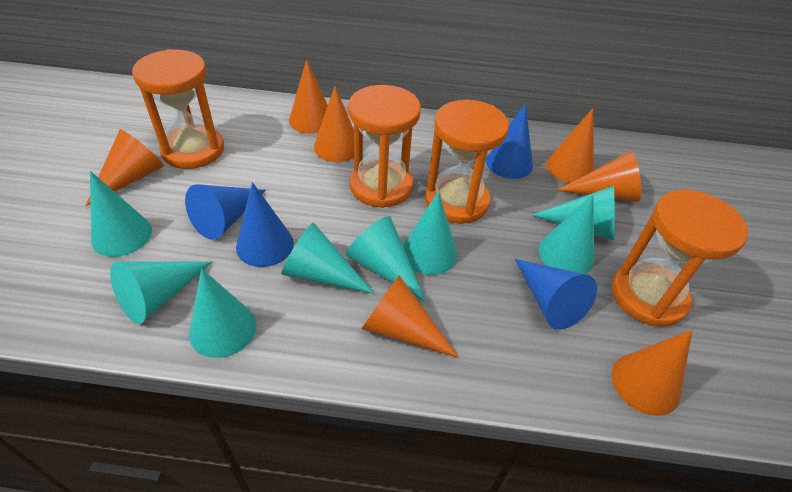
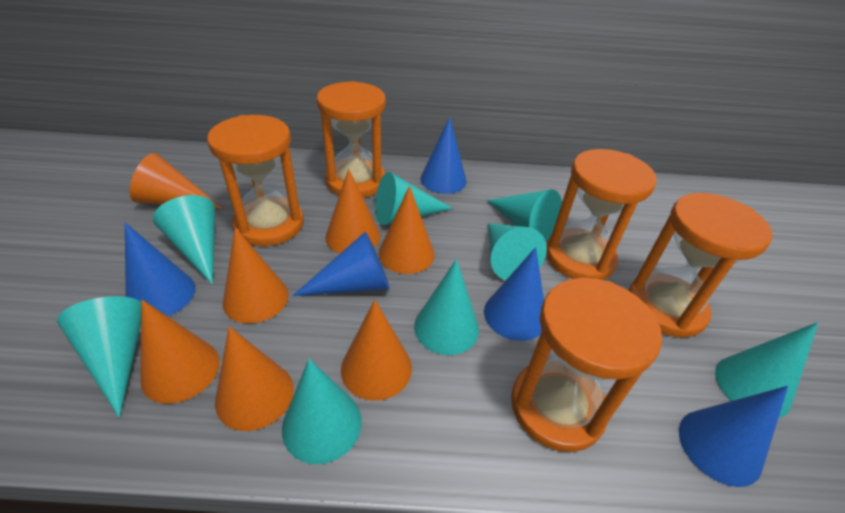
blue cone: [185,184,266,240] [236,182,294,267] [486,103,533,179] [515,259,597,329] = 4 -> [125,223,195,316] [293,232,389,296] [420,117,466,194] [484,247,544,341] [679,386,788,487] = 5
orange hourglass: [132,49,224,169] [348,85,421,208] [425,100,509,224] [612,190,748,327] = 4 -> [207,115,304,246] [317,81,386,198] [511,278,662,452] [546,149,657,280] [629,193,772,338] = 5

